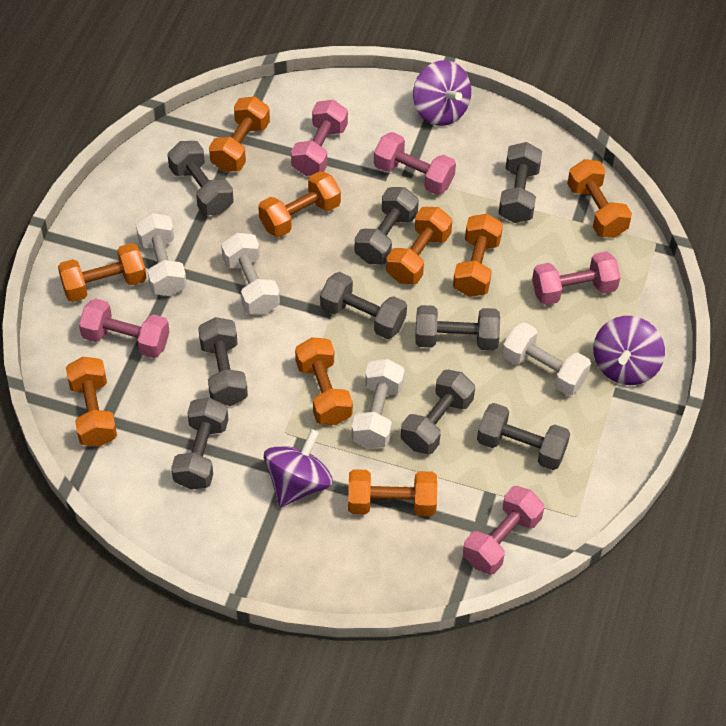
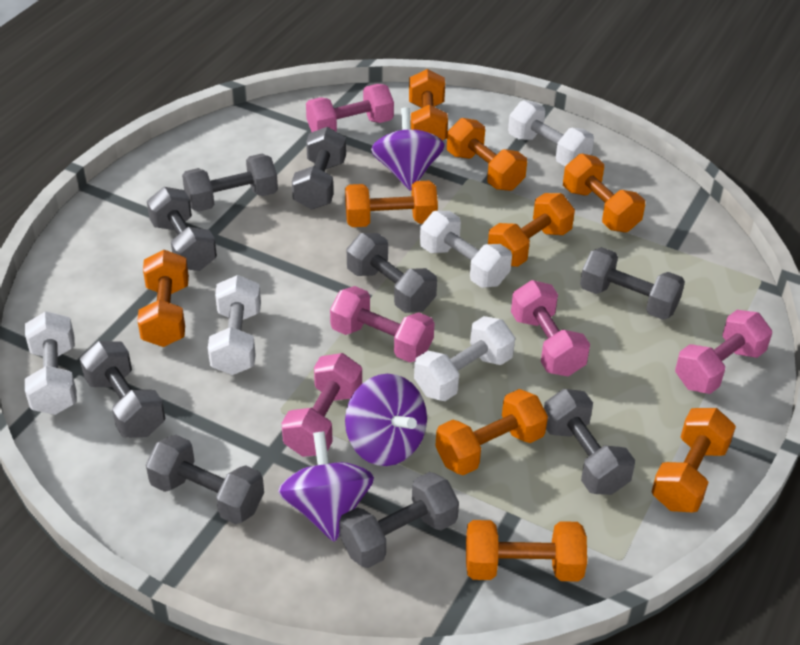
white dumbbell: [136,213,187,296] [221,233,280,315] [352,359,405,449] [502,322,591,396] = 4 -> [25,311,77,415] [208,275,261,375] [414,316,515,401] [420,211,512,288] [508,100,594,166] = 5

